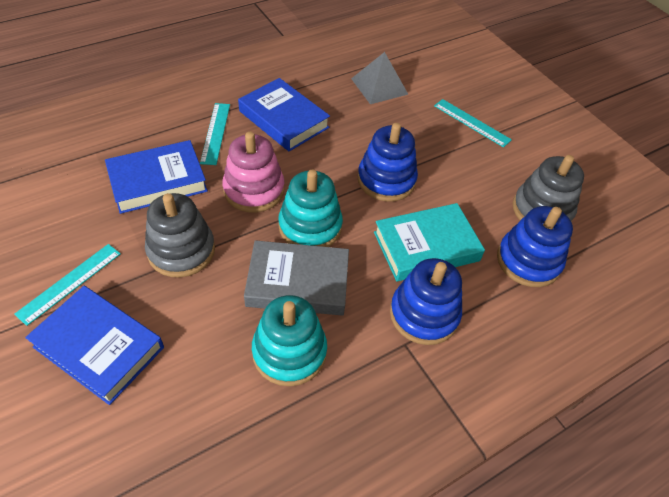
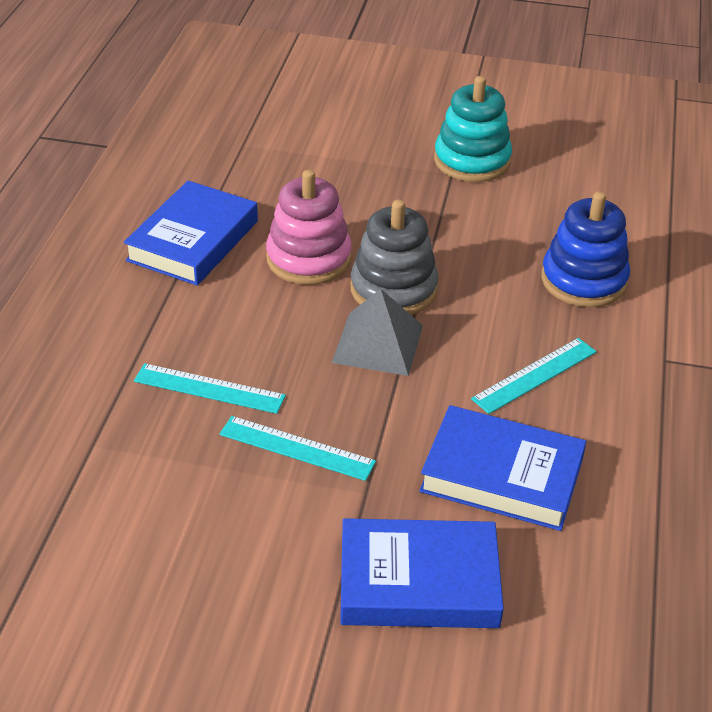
blue stacking toy: [357,123,418,202] [390,258,462,345] [497,206,573,287] = 3 -> [541,191,630,307] = 1
grey book: [244,240,349,315] = 1 -> none = 0
grey stacking toy: [145,193,215,278] [513,155,584,222] = 2 -> [350,200,439,315] = 1
turquoise book: [374,203,485,281] = 1 -> none = 0
turquoise stacking toy: [252,295,327,386] [278,170,343,247] = 2 -> [434,76,512,182] = 1

